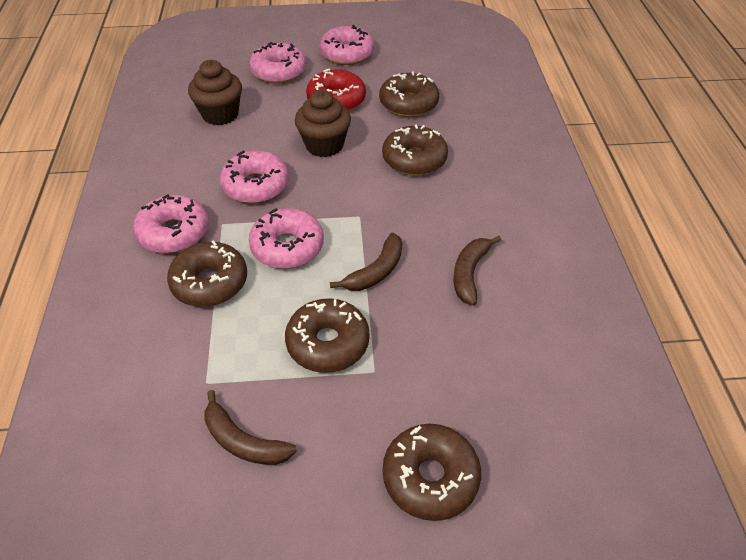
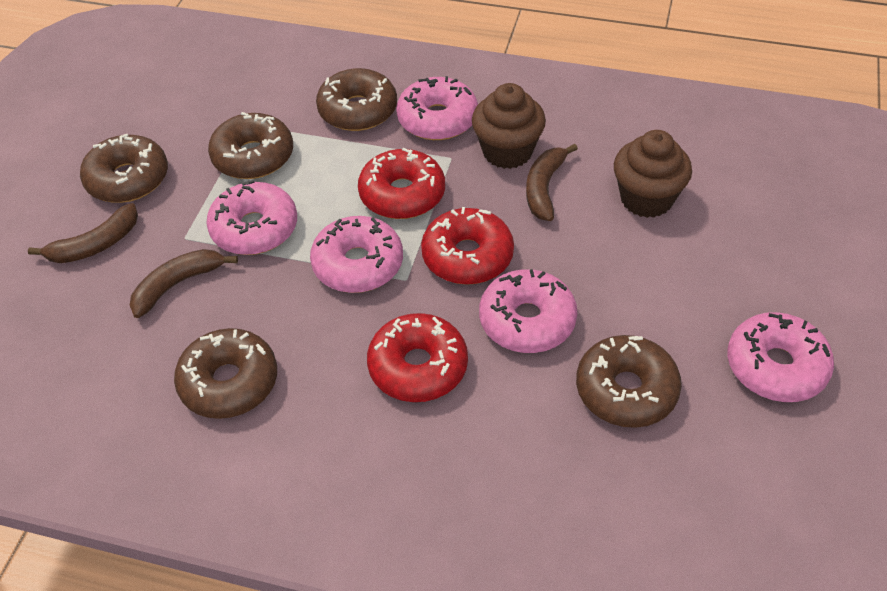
red donut: [306,68,366,111] = 1 -> [358,148,445,219] [367,313,468,402] [421,207,514,285] = 3

